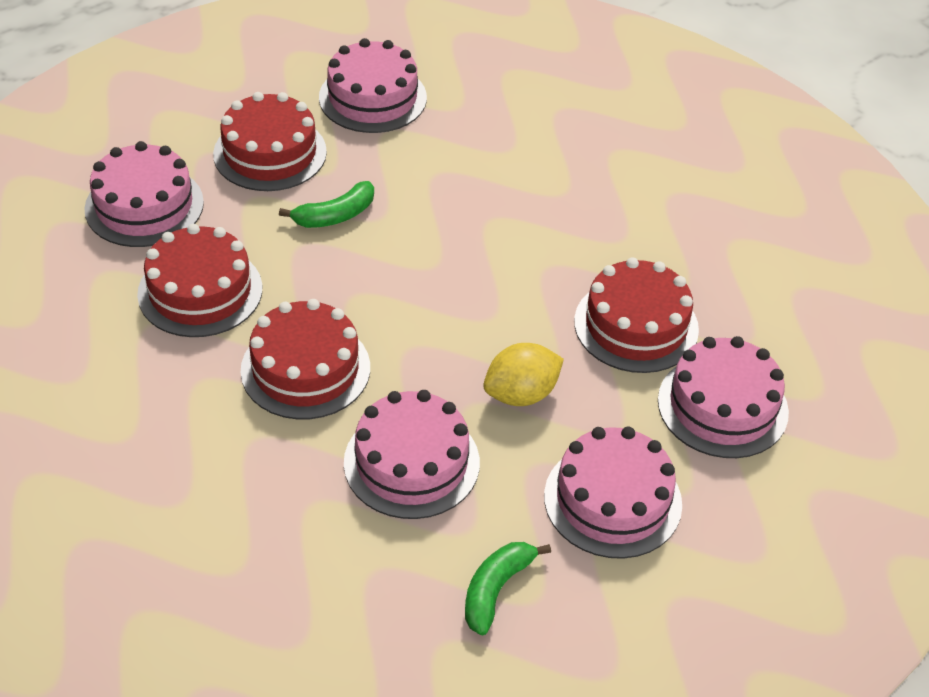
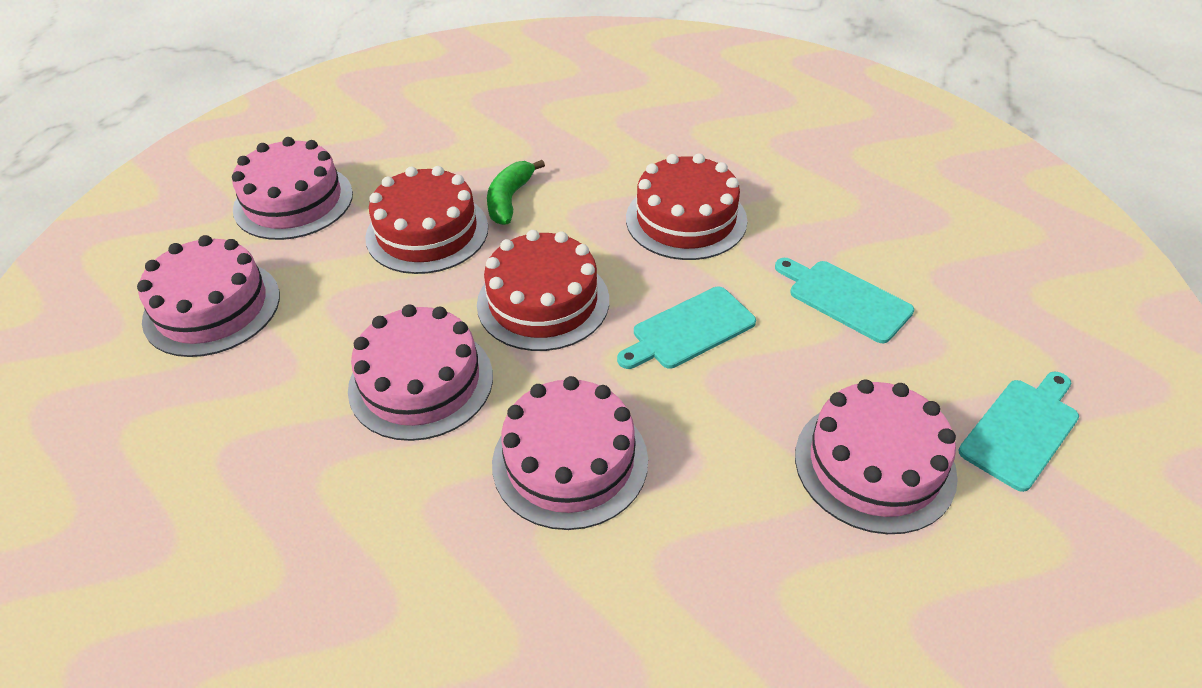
green banana: [279,181,374,228] [465,542,551,636] = 2 -> [487,160,545,225] = 1
red cake: [137,224,262,337] [213,92,327,191] [240,299,370,419] [574,257,699,373] = 4 -> [365,166,488,274] [477,230,609,351] [626,153,747,260] = 3
turquoise cutting board: none = 0 -> [617,287,756,369] [775,258,914,343] [959,372,1079,492] = 3
yellow lemon: [483,343,564,406] = 1 -> none = 0

